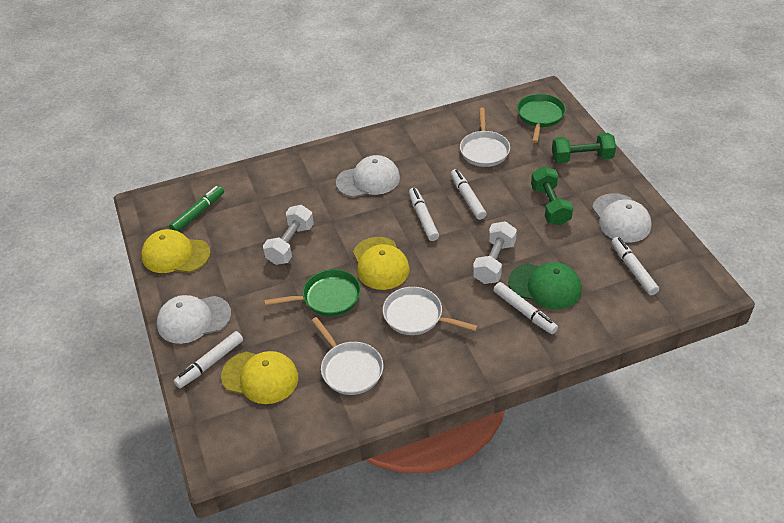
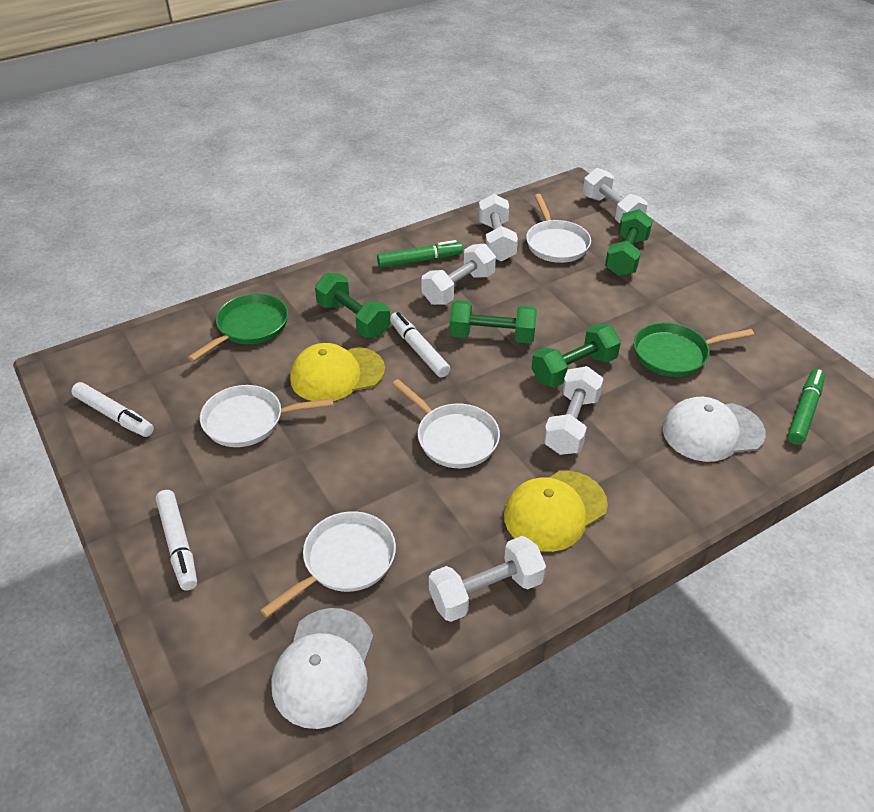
green cap: [508,262,582,310] = 1 -> none = 0
green dumbbell: [531,166,573,225] [552,133,616,163] = 2 -> [315,273,391,338] [449,300,537,343] [531,323,621,388] [605,209,653,276] = 4
green marker: [169,186,224,232] = 1 -> [377,240,463,268] [787,369,825,445] = 2
white cap: [157,295,231,344] [336,155,400,198] [592,193,651,243] = 3 -> [271,608,373,729] [663,397,766,462] = 2
white dumbbell: [263,205,314,265] [473,221,517,284] = 2 -> [421,244,496,305] [429,536,546,622] [478,194,518,261] [543,366,604,455] [583,168,648,223] = 5
white marker: [174,331,243,388] [409,188,439,241] [451,169,486,220] [493,282,558,334] [611,237,659,295] = 5 -> [71,382,154,437] [156,490,197,590] [390,312,450,377] = 3
white pan: [311,317,383,395] [383,287,478,335] [460,108,510,167] = 3 -> [200,385,334,447] [260,511,396,618] [392,379,500,468] [526,194,591,263] = 4
yellow cap: [141,229,211,273] [221,351,298,404] [353,237,410,290] = 3 -> [290,343,385,401] [504,471,608,552] = 2

